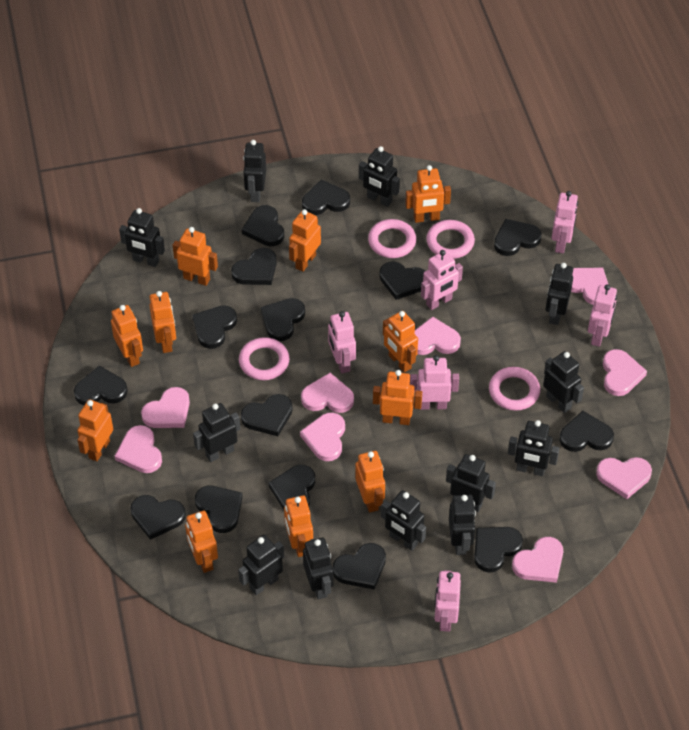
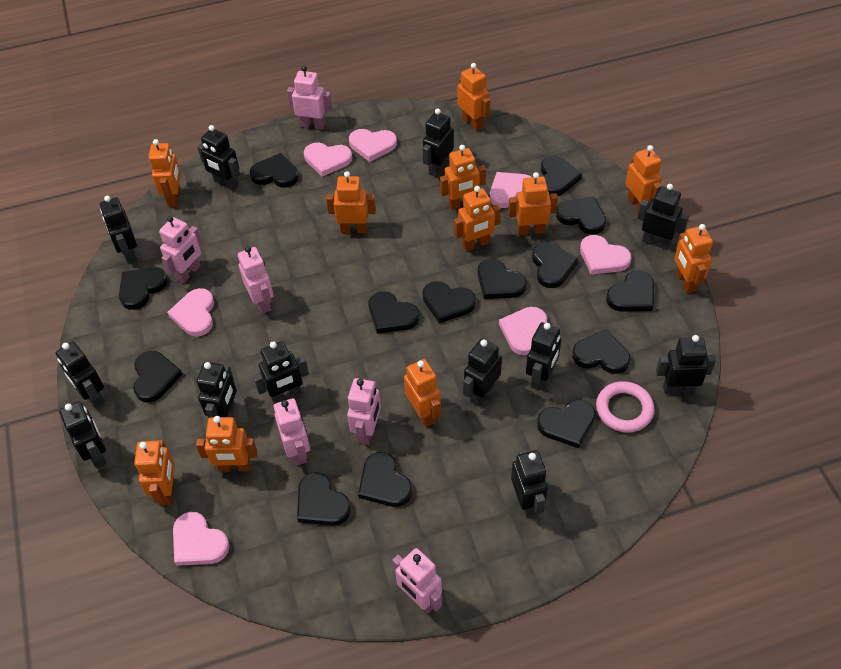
black heart: [74,365,128,405] [130,495,186,540] [193,305,237,349] [195,486,243,533] [231,248,277,285] [241,394,293,436] [242,205,284,246] [261,298,305,341] [268,465,315,510] [302,179,350,215] [333,543,386,590] [379,261,425,300] [474,527,523,573] [494,219,542,256] [559,411,614,452] = 15 -> [119,267,168,310] [133,351,183,402] [249,153,299,188] [297,472,351,526] [358,452,412,507] [369,291,419,334] [422,281,476,323] [478,259,527,299] [532,242,578,288] [537,399,596,448] [541,155,582,196] [556,197,606,234] [572,329,631,374] [606,270,654,312] = 14
pink heart: [115,425,162,473] [141,387,190,428] [300,412,345,461] [301,373,354,413] [414,317,461,355] [512,537,563,583] [571,268,609,305] [596,457,652,499] [603,349,647,396] = 9 -> [167,288,214,337] [173,512,230,566] [304,143,352,177] [349,129,397,162] [490,172,531,208] [499,307,547,356] [580,235,632,275] = 7
pink ring: [239,337,290,380] [368,219,416,258] [426,220,475,259] [489,367,540,411] = 4 -> [596,381,655,432] = 1

